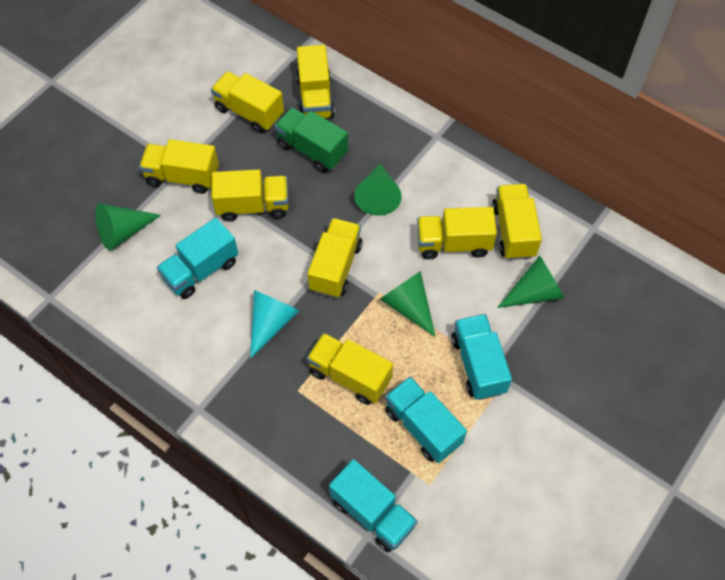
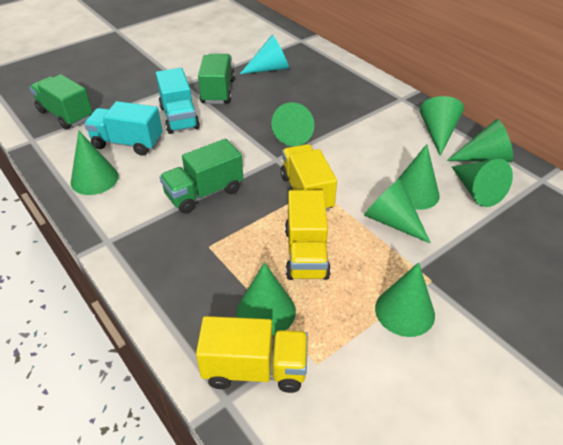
green cone: [95,203,161,250] [354,164,402,216] [380,271,436,337] [497,256,564,308] = 4 -> [71,131,119,195] [237,262,296,336] [271,102,314,146] [364,178,431,244] [375,262,435,337] [396,144,440,210] [420,96,464,156] [447,119,513,162] [452,159,513,207] = 9
green truck: [275,108,348,173] = 1 -> [29,74,93,129] [159,139,243,214] [198,54,235,104] = 3
turquoise truck: [156,218,238,299] [329,459,418,552] [385,377,467,463] [451,314,512,400] = 4 -> [84,101,163,156] [156,68,200,134] = 2
yellow truck: [139,139,219,194] [211,71,284,133] [212,169,289,221] [296,45,335,118] [307,218,363,298] [307,333,393,405] [417,207,497,259] [492,184,542,260] = 8 -> [196,316,308,393] [281,144,337,211] [285,190,331,280] = 3

